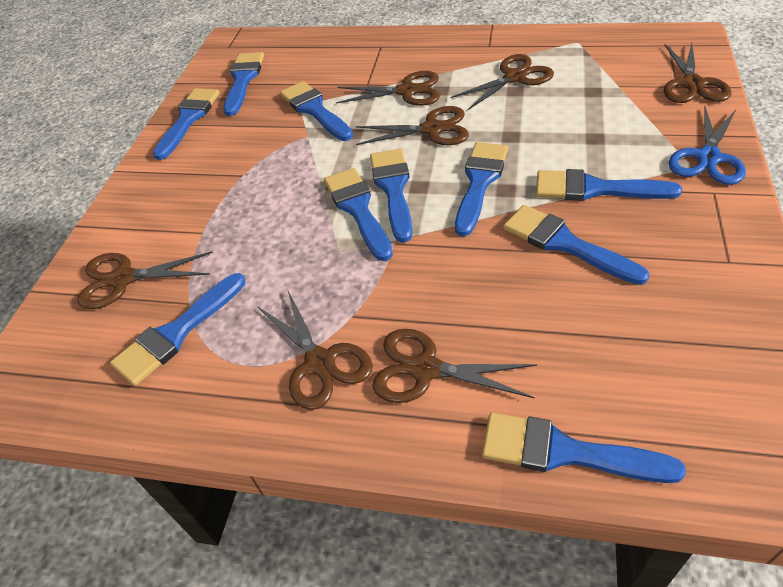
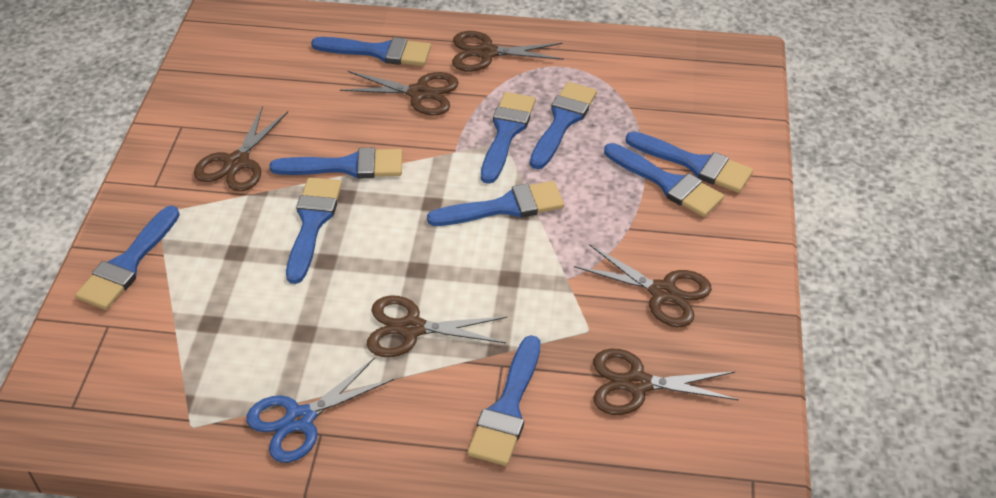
brown scissors: [77,251,213,309] [257,289,373,410] [336,71,440,106] [356,106,469,145] [372,329,537,403] [451,54,554,111] [664,43,732,103] = 7 -> [194,106,288,192] [340,71,459,116] [367,296,507,357] [452,31,563,71] [574,244,712,327] [593,348,739,415] = 6

